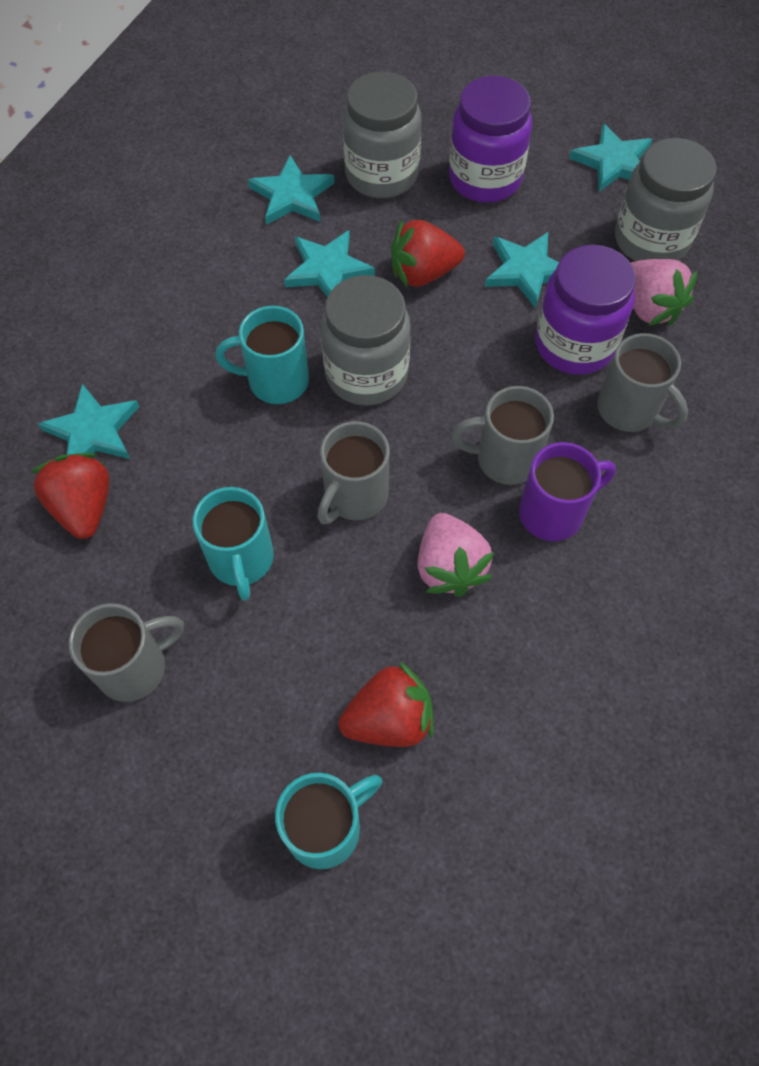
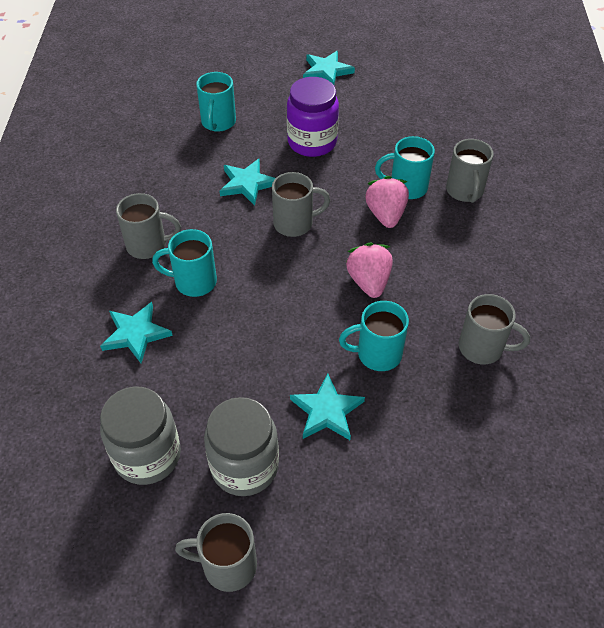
grey jar: [321,275,411,406] [343,72,421,198] [615,138,717,261] = 3 -> [100,386,181,485] [204,397,279,496] = 2
grey mug: [69,603,184,702] [317,421,389,525] [452,386,554,485] [597,333,688,432] = 4 -> [116,193,181,259] [175,513,257,592] [272,172,330,237] [446,139,494,203] [459,294,530,365] = 5
purple jar: [449,76,532,203] [535,245,636,375] = 2 -> [287,77,339,157] = 1
purple mug: [519,442,616,541] = 1 -> none = 0
red strawberry: [30,453,109,539] [338,661,433,747] [391,219,465,287] = 3 -> none = 0
turquoise mug: [193,487,274,601] [215,306,309,404] [275,773,382,869] = 3 -> [152,229,217,297] [196,72,236,132] [339,301,409,371] [375,136,435,199] = 4
turquoise star: [38,383,139,459] [248,155,335,225] [284,230,375,297] [485,232,559,309] [569,123,652,192] = 5 -> [100,302,173,363] [220,159,275,206] [290,373,365,440] [303,51,355,85] = 4

